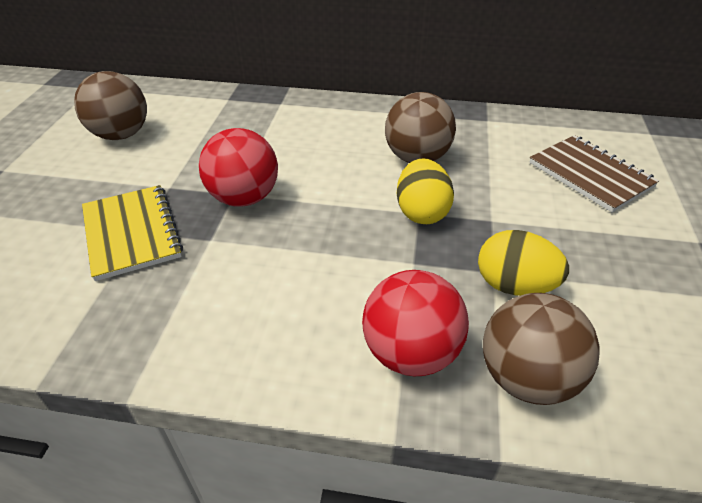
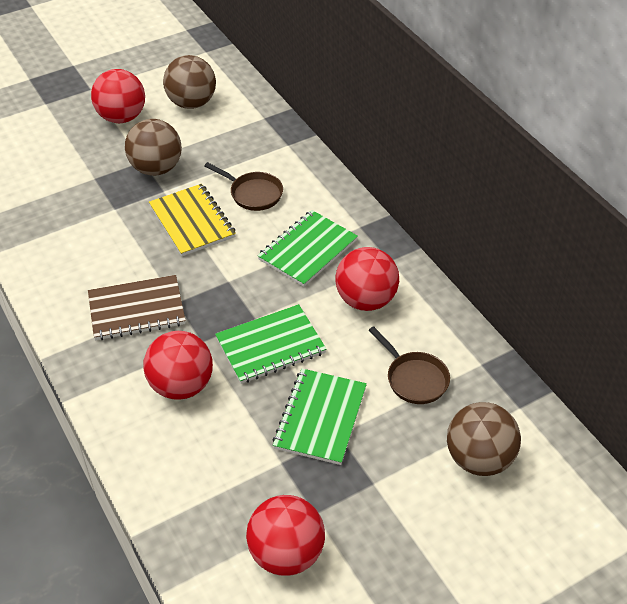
brown pan: none = 0 -> [204,162,283,211] [369,326,450,404] = 2
green notebook: none = 0 -> [215,304,326,384] [257,210,358,287] [272,369,367,465] = 3
red ball: [199,128,278,207] [362,270,469,376] = 2 -> [91,69,145,123] [143,331,213,400] [246,495,325,576] [336,247,399,311] = 4
yellow egg: [397,158,454,224] [478,230,569,296] = 2 -> none = 0

